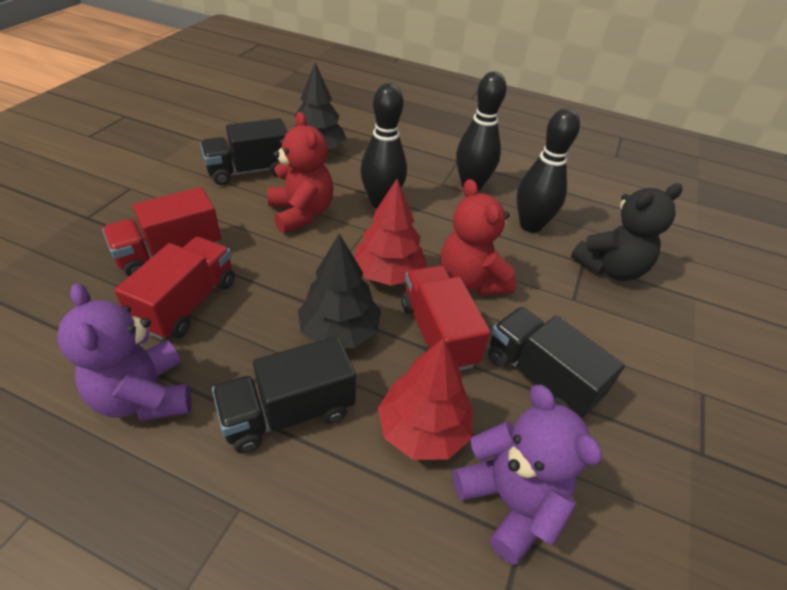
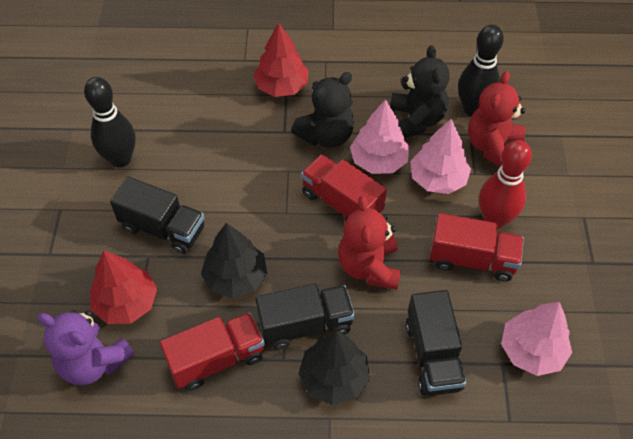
black bowling pin: [360,83,407,208] [456,71,507,191] [517,108,580,233] = 3 -> [84,77,136,168] [458,24,504,116] = 2
black teddy bear: [571,183,682,281] = 1 -> [291,72,354,148] [390,45,450,138] = 2
pink tree: none = 0 -> [350,99,409,174] [410,119,471,194] [501,302,572,376] = 3
purple teddy bear: [57,283,192,421] [452,385,602,565] = 2 -> [38,310,135,385] = 1
red bowling pin: none = 0 -> [479,140,532,228] = 1

